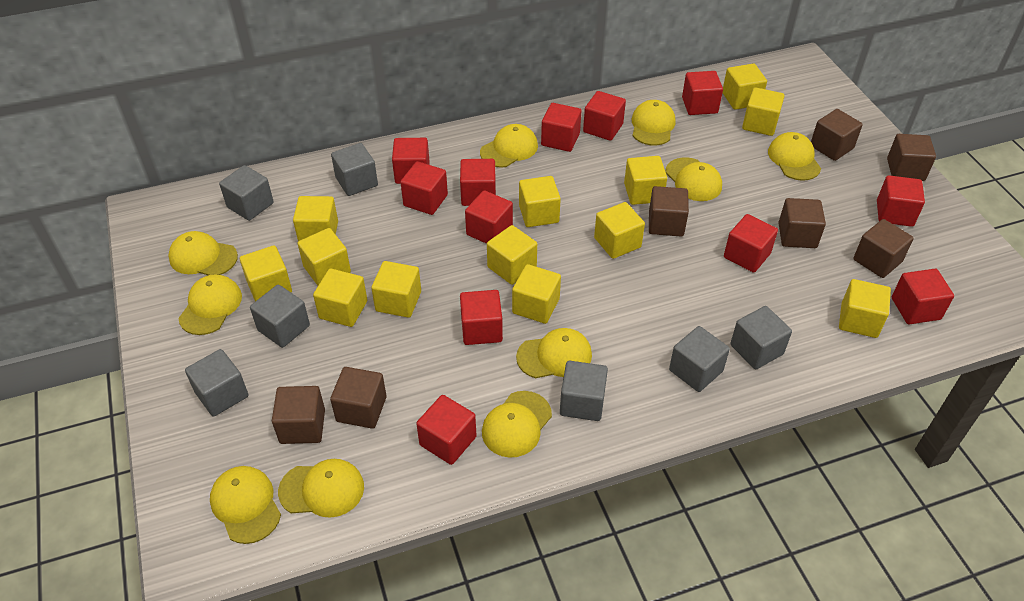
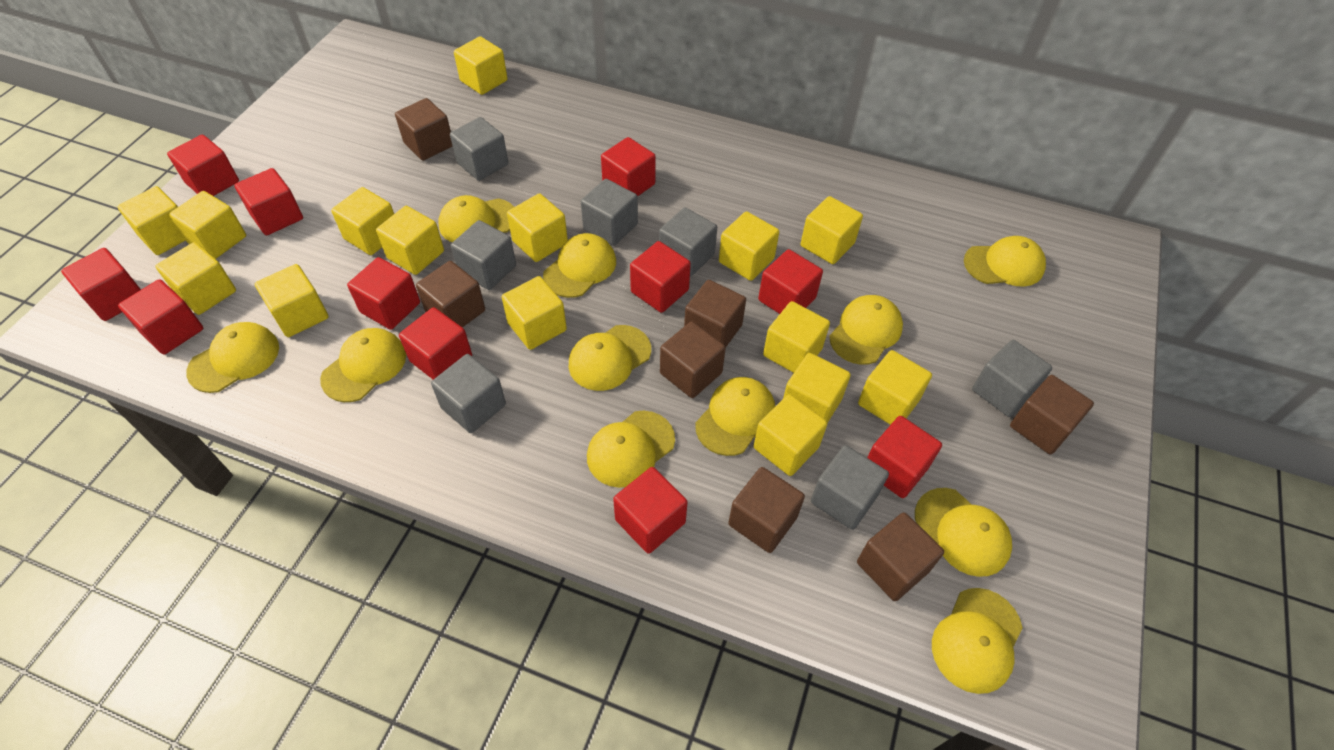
red cube: [392,138,430,184] [401,161,448,215] [416,395,477,465] [460,159,496,206] [460,290,503,345] [465,190,513,244] [541,103,581,152] [583,91,626,141] [682,71,723,115] [724,214,778,273] [877,175,925,227] [892,269,954,324] = 12 -> [61,248,141,321] [118,279,203,355] [167,135,239,196] [234,168,303,235] [347,257,420,330] [399,307,472,379] [601,137,656,197] [613,467,688,554] [630,241,691,313] [758,249,823,314] [867,416,942,498] = 11
yellow cap: [168,231,238,275] [178,274,242,335] [210,466,281,544] [278,459,364,518] [480,124,538,168] [482,391,552,458] [516,328,592,378] [632,100,676,146] [666,157,722,201] [768,132,821,181] = 10 -> [186,322,279,393] [320,328,406,402] [439,195,514,242] [543,233,616,298] [569,325,651,391] [587,411,675,488] [696,377,775,456] [829,295,903,365] [915,488,1012,577] [932,588,1023,694] [964,236,1046,287] = 11
yellow cube: [240,245,292,301] [293,196,338,241] [298,228,351,285] [313,268,367,327] [371,261,421,318] [487,225,537,285] [512,264,561,324] [519,176,561,227] [594,202,645,259] [624,156,667,205] [723,63,767,110] [742,87,785,136] [839,279,891,338] = 13 -> [118,186,186,255] [155,242,236,315] [169,191,246,259] [255,264,328,337] [331,187,394,255] [376,206,444,275] [454,36,508,95] [502,276,567,350] [507,193,568,262] [719,211,779,281] [754,394,827,476] [763,301,830,373] [783,353,851,423] [801,196,863,264] [858,350,932,425] = 15

